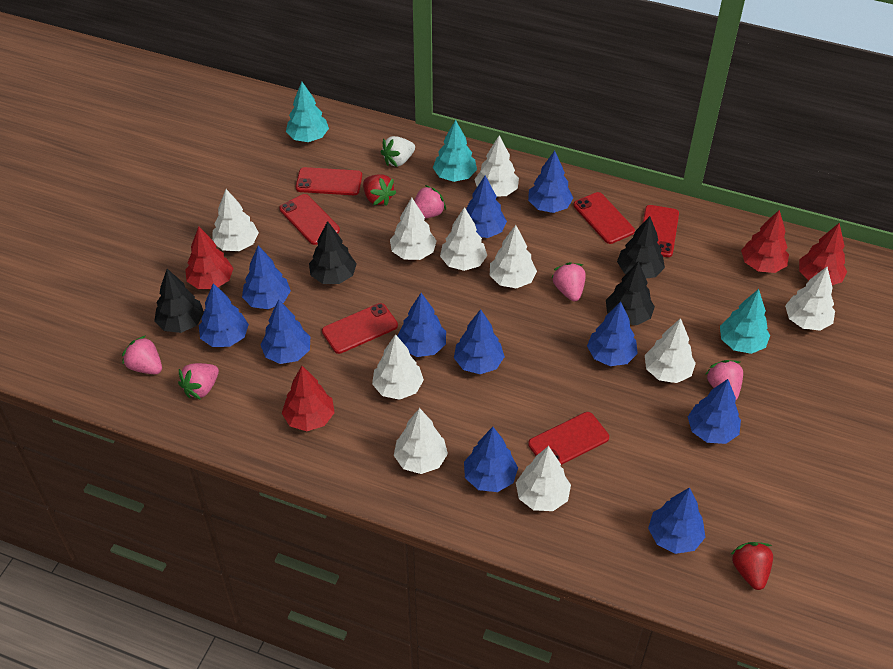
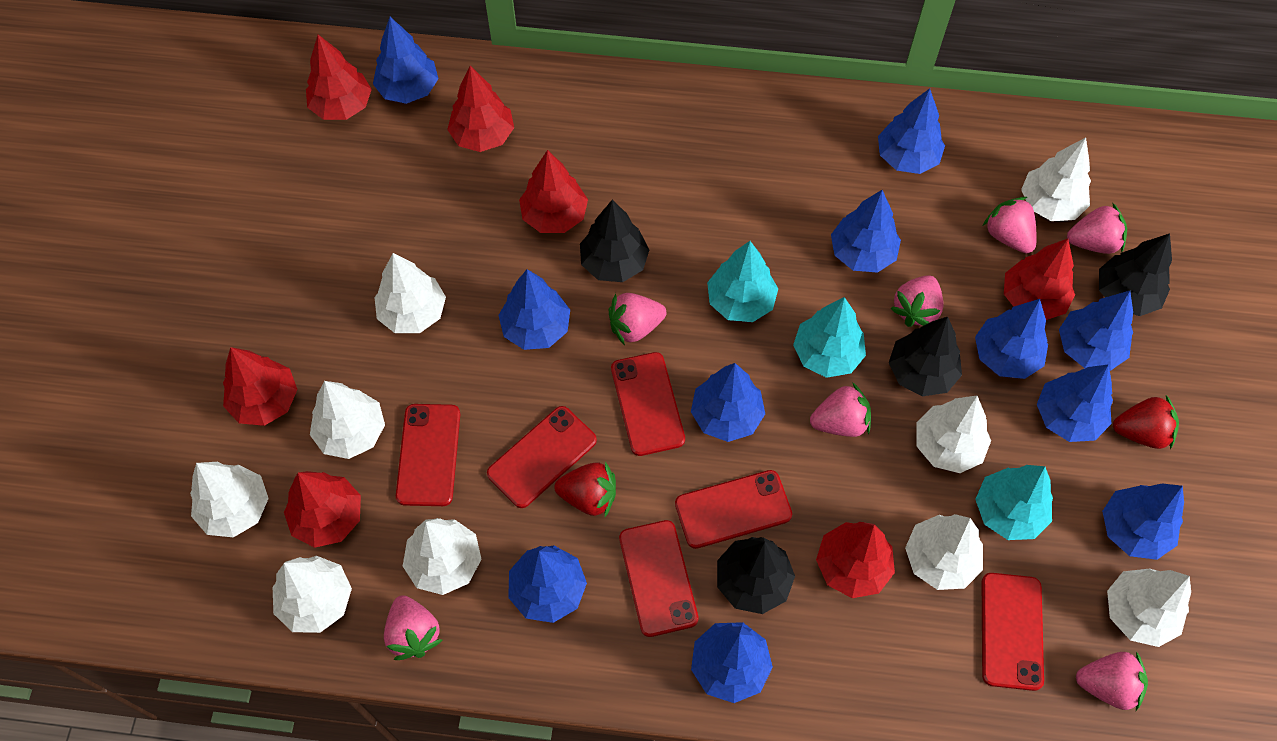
pink strawberry: [122,335,162,374] [178,363,219,400] [414,185,446,219] [552,262,586,301] [705,360,743,401] = 5 -> [384,595,442,660] [609,293,666,345] [810,382,871,437] [890,275,944,327] [983,197,1037,253] [1067,202,1127,254] [1076,652,1148,711] = 7
red tree: [185,226,234,289] [282,366,335,431] [741,210,789,273] [799,223,847,285] = 4 -> [223,347,298,426] [284,471,361,548] [306,35,372,120] [447,66,514,152] [519,150,588,233] [816,522,895,598] [1004,239,1075,320] = 7
white strawberry: [381,136,415,167] = 1 -> none = 0
white tree: [212,189,259,251] [372,334,424,400] [390,198,437,260] [394,408,448,474] [440,207,487,271] [474,135,519,197] [490,225,537,288] [516,446,571,511] [645,318,696,383] [785,267,835,331] = 10 -> [190,462,269,538] [273,556,352,633] [310,381,385,459] [374,253,446,333] [403,518,482,595] [905,514,983,590] [917,395,991,473] [1021,137,1091,221] [1107,569,1191,647] = 9

